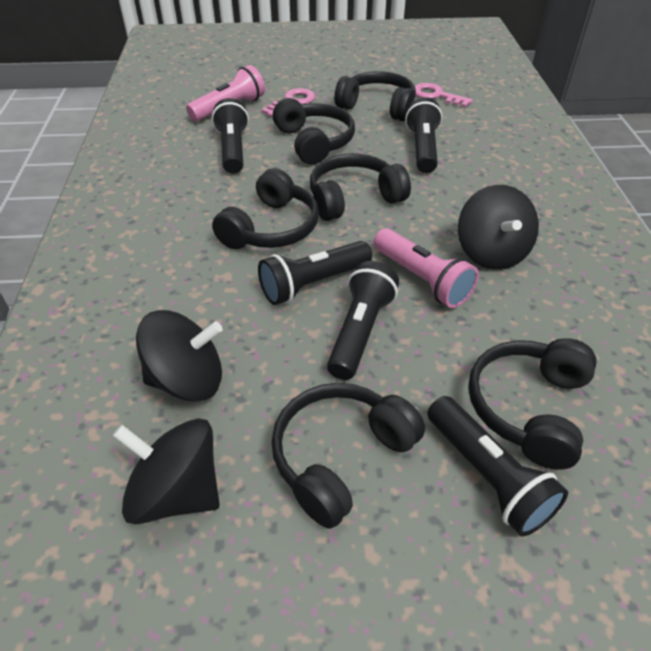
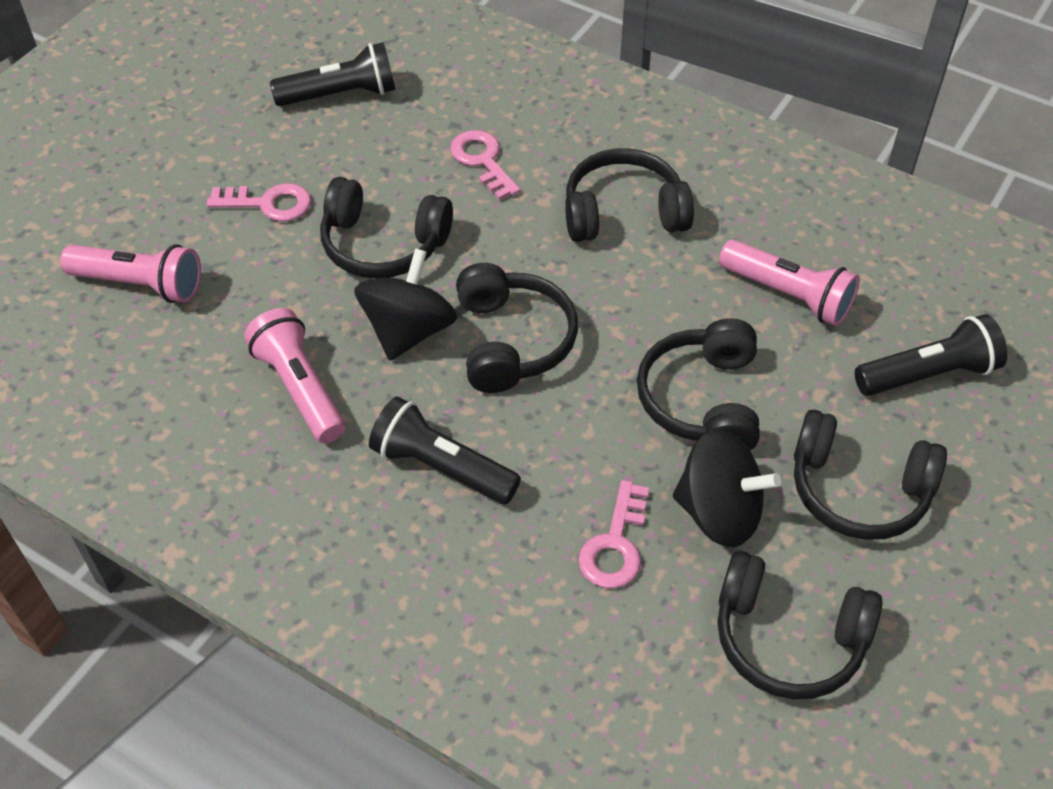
black flashlight: [212,98,249,174] [258,241,372,305] [327,261,399,380] [405,97,442,173] [427,396,568,536] = 5 -> [270,42,395,106] [369,396,521,504] [855,314,1007,396] = 3
black spinning top: [112,418,220,524] [136,310,223,402] [458,185,539,270] = 3 -> [354,248,458,361] [673,429,781,547] = 2
pink flashlight: [186,65,265,121] [374,228,479,308] = 2 -> [60,244,201,303] [244,308,346,443] [719,239,860,326] = 3
pink key: [262,88,315,117] [415,83,473,108] = 2 -> [207,183,311,221] [450,130,520,200] [578,480,649,588] = 3

